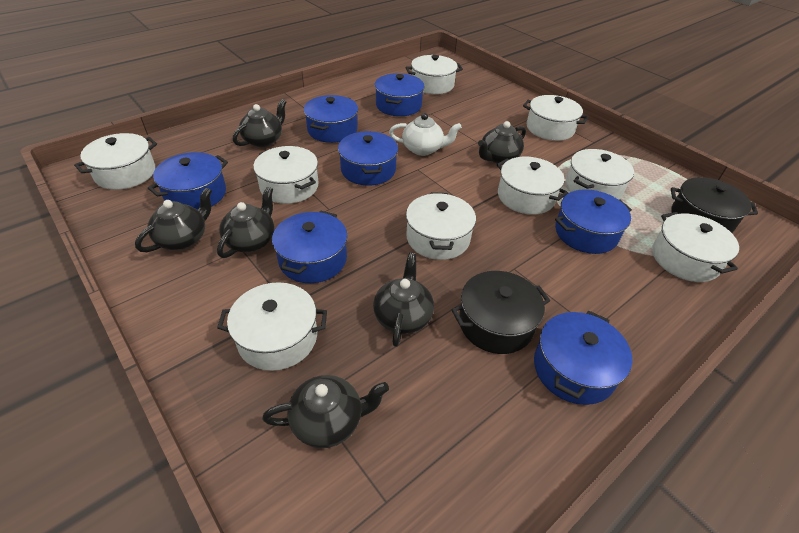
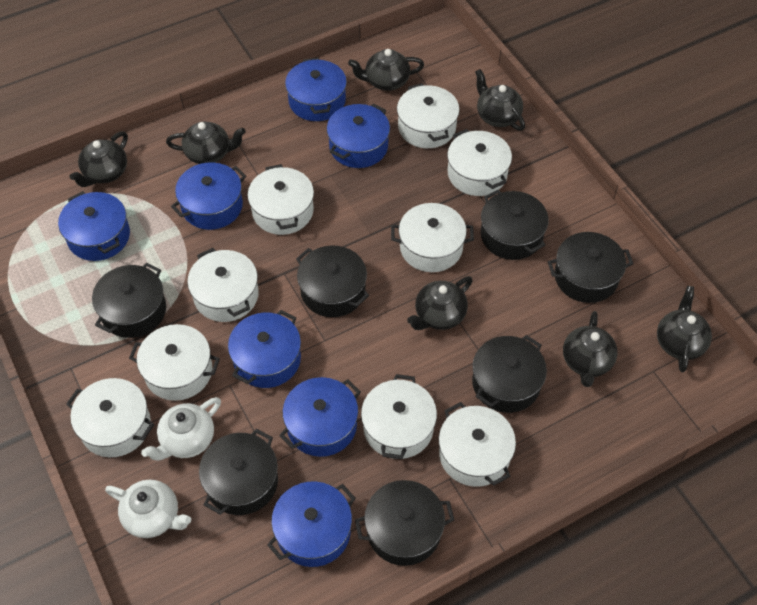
black pot: [451,271,550,354] [671,177,758,233] = 2 -> [92,263,166,338] [199,429,278,515] [296,245,369,317] [355,480,454,566] [472,335,547,413] [481,190,549,260] [548,232,633,303] = 7
black teapot: [135,188,212,252] [217,187,274,258] [233,99,286,147] [262,375,389,448] [373,253,434,347] [478,121,526,164] = 6 -> [70,131,128,187] [166,121,246,164] [348,49,424,91] [407,276,473,330] [475,69,525,131] [563,311,618,387] [657,286,712,372] = 7
white teapot: [389,113,462,156] = 1 -> [105,480,191,538] [141,397,221,461] = 2

